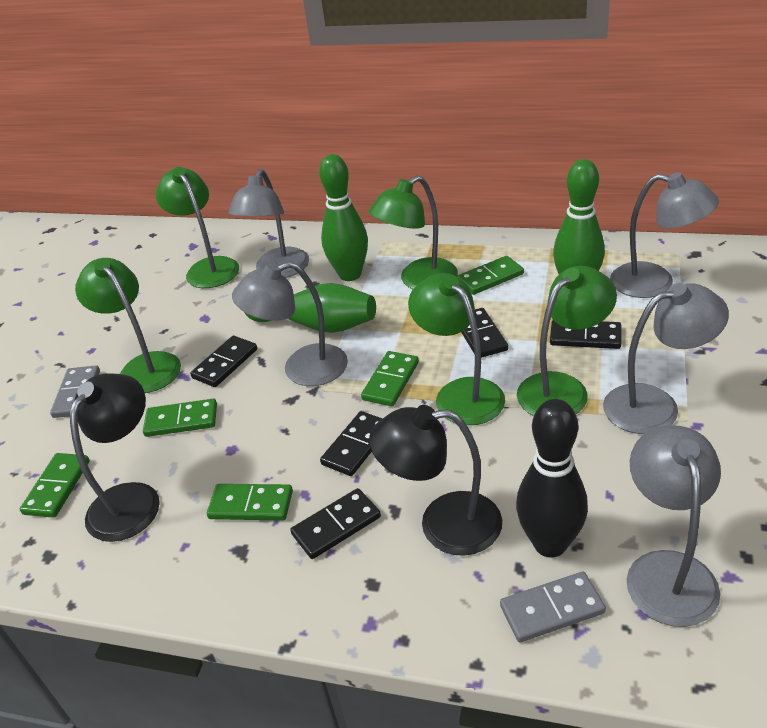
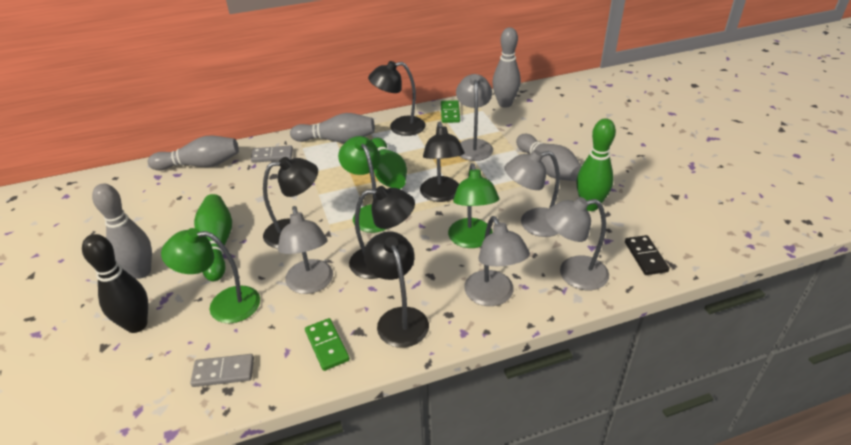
black domino: [190,336,257,387] [290,488,381,559] [320,411,383,476] [461,308,508,358] [550,320,621,349] = 5 -> [625,235,669,275] = 1
black lamp: [70,373,160,542] [369,405,502,556] = 2 -> [263,157,318,249] [349,186,415,279] [364,231,429,348] [368,61,426,136] [420,122,465,202] = 5
green domino: [20,453,90,518] [143,399,217,437] [207,484,293,521] [361,351,419,406] [457,256,524,295] = 5 -> [305,318,350,371] [441,100,460,123] = 2
green lamp: [75,258,181,393] [156,167,239,288] [369,176,458,289] [408,273,505,425] [517,266,617,416] = 5 -> [161,228,260,323] [338,136,386,233] [448,163,499,248] = 3
grey bowling pin: none = 0 -> [92,184,152,279] [147,136,239,170] [290,113,375,143] [492,27,521,108] [516,134,582,181] = 5

